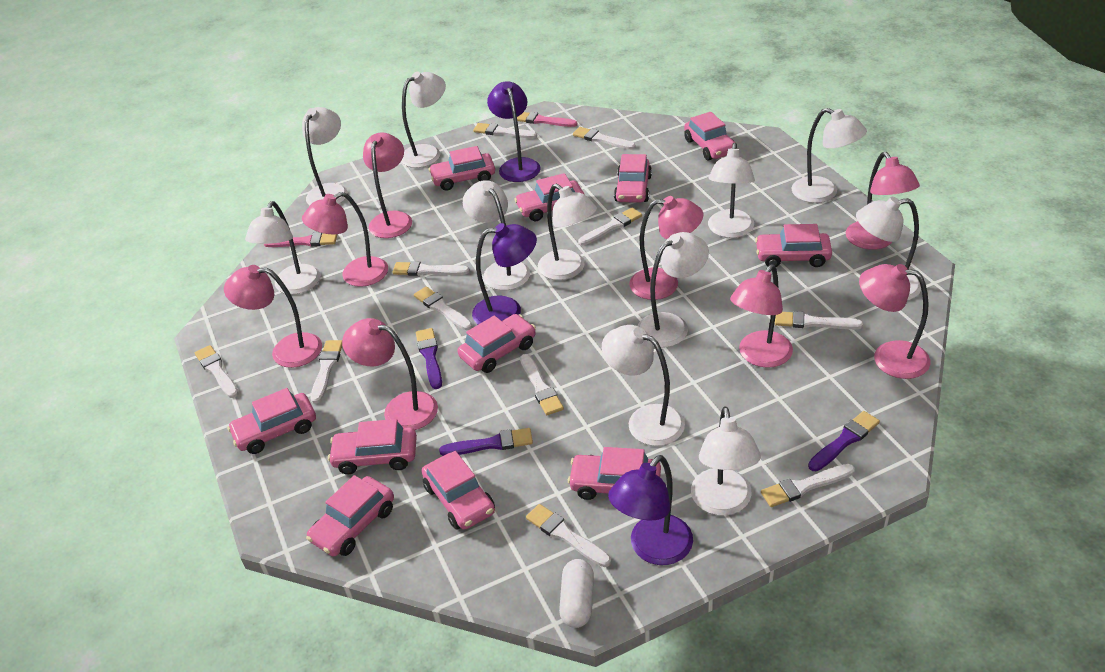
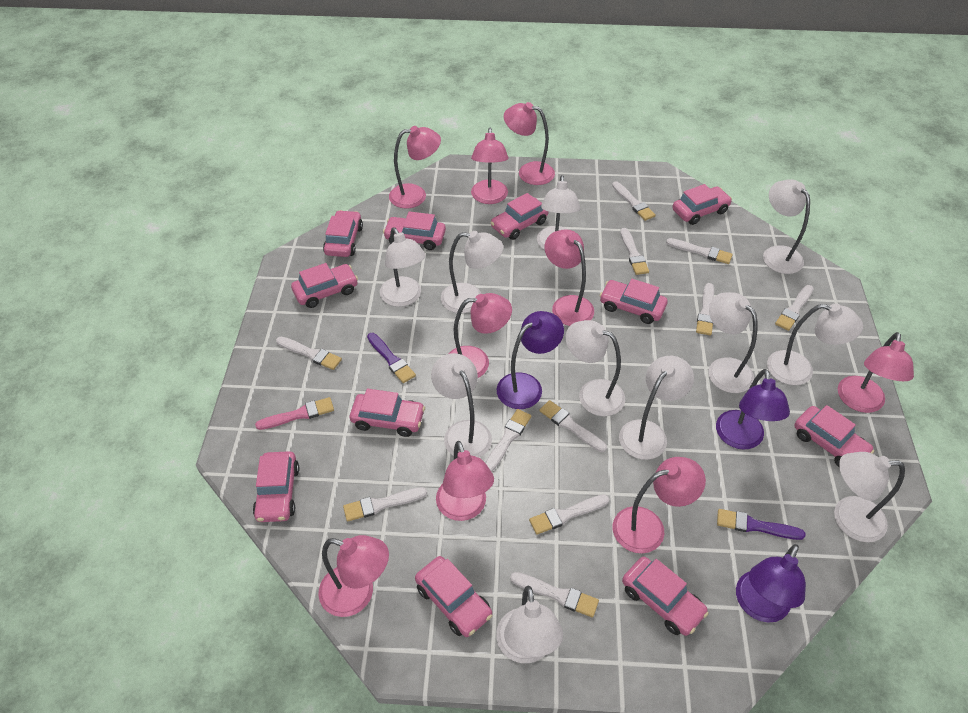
pink brush: [264,232,337,247] [517,112,577,127] = 2 -> [255,397,334,430] = 1
pink lamp: [224,265,322,368] [302,192,388,287] [342,318,438,430] [363,132,412,238] [629,196,703,300] [730,264,793,368] [846,152,920,250] [859,264,930,379] = 8 -> [318,535,389,617] [389,126,441,209] [436,441,494,521] [448,293,512,378] [471,128,509,204] [504,102,555,185] [545,229,594,326] [613,457,706,553] [838,332,914,413] = 9
purple brush: [416,328,442,389] [439,428,533,456] [808,411,880,471] = 3 -> [367,333,416,383] [717,509,805,540] = 2
white capsule: [559,559,594,628] = 1 -> none = 0

